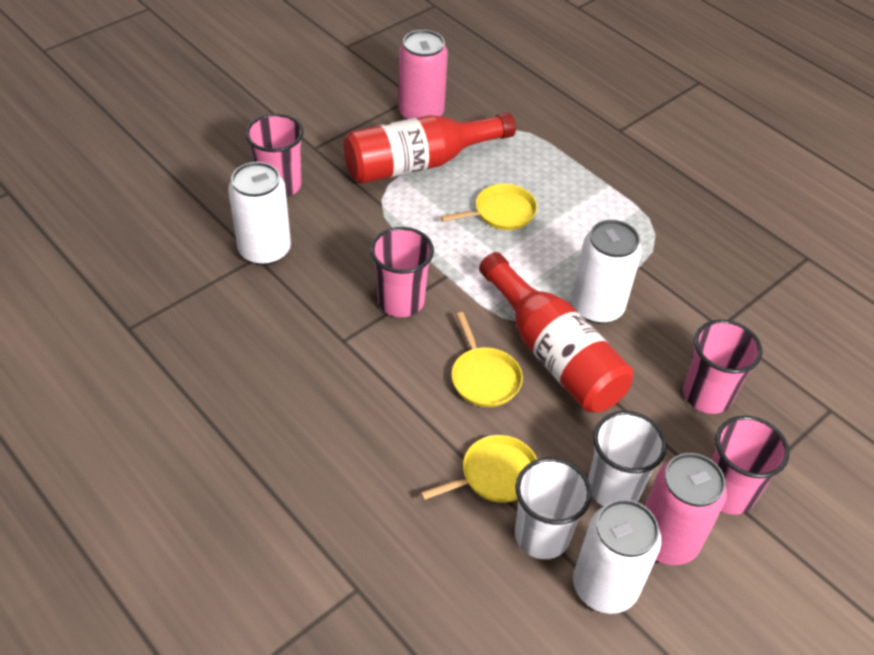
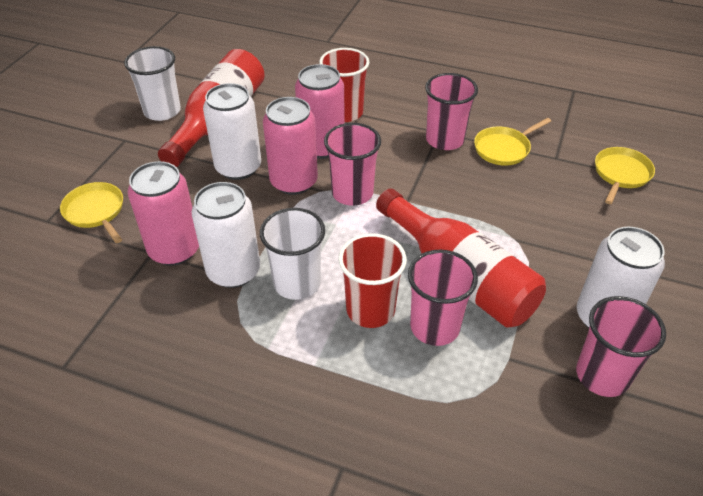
pink can: [398,30,448,120] [645,453,727,565] = 2 -> [128,161,199,266] [263,97,318,195] [295,64,345,159] = 3
red cup: none = 0 -> [319,48,369,122] [338,233,407,328] = 2

